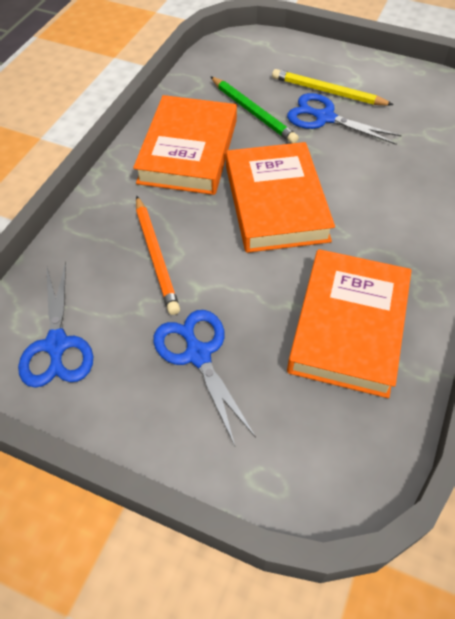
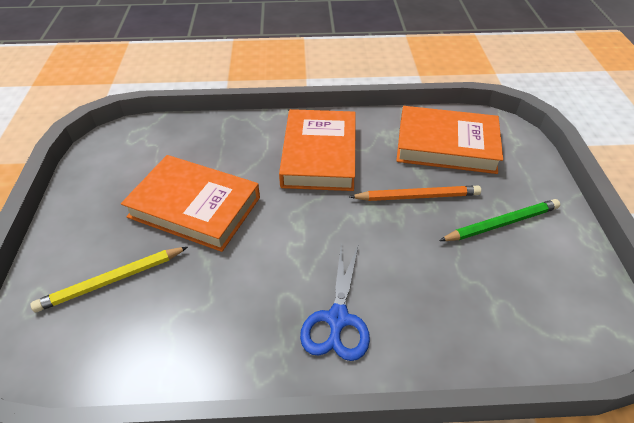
blue scissors: [18,262,93,388] [153,310,256,446] [287,93,402,145] = 3 -> [300,244,370,361] = 1

